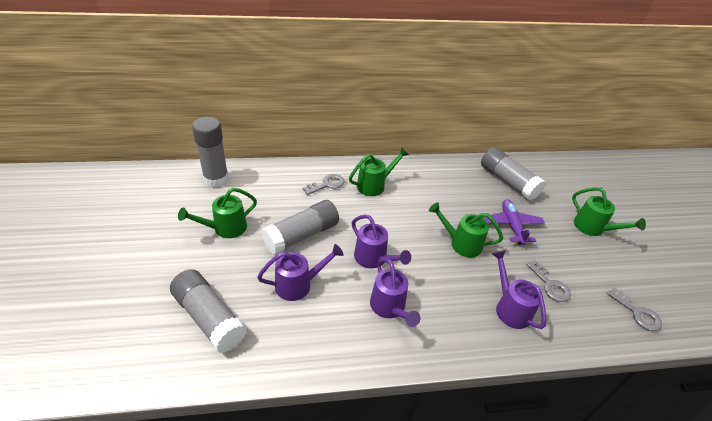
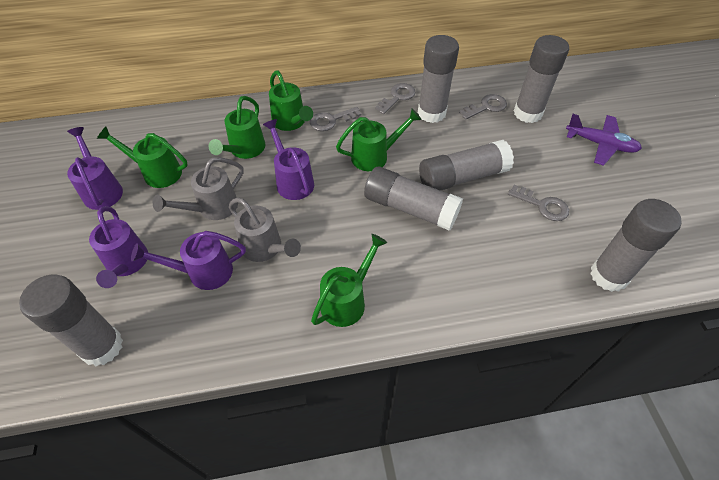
green watering can: [178,188,257,238] [349,147,409,196] [429,202,503,258] [572,187,646,236] = 4 -> [97,127,188,188] [209,96,266,159] [269,71,313,131] [311,234,388,327] [336,109,421,171] = 5
grey glue stick: [170,269,247,353] [192,117,229,187] [261,200,339,254] [481,147,546,200] = 4 -> [19,275,123,366] [364,167,463,231] [418,35,459,123] [419,140,514,191] [514,35,569,123] [590,199,682,292] = 6
grey key: [303,174,345,195] [526,260,571,302] [606,288,662,331] = 3 -> [310,107,362,131] [375,83,416,114] [459,94,507,120] [508,185,569,221] = 4
grey watering can: none = 0 -> [153,157,244,220] [229,198,301,262] = 2

